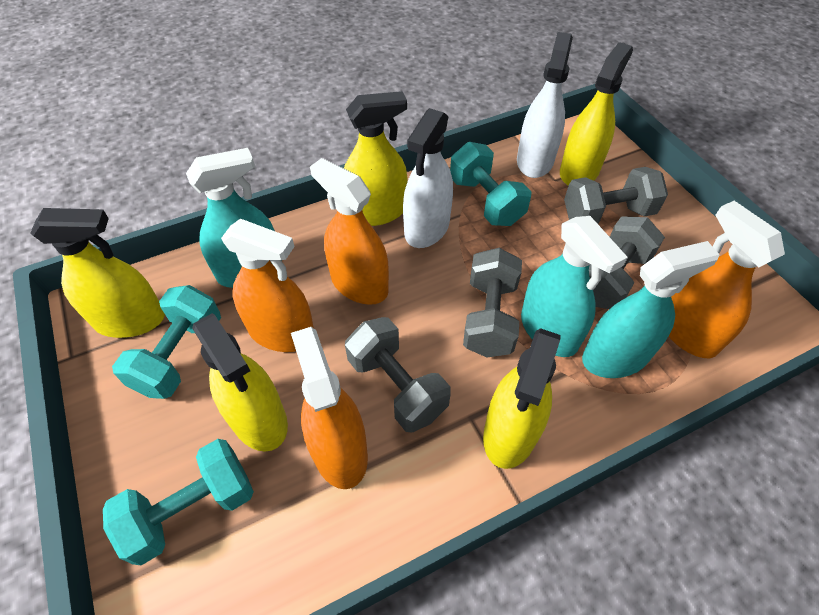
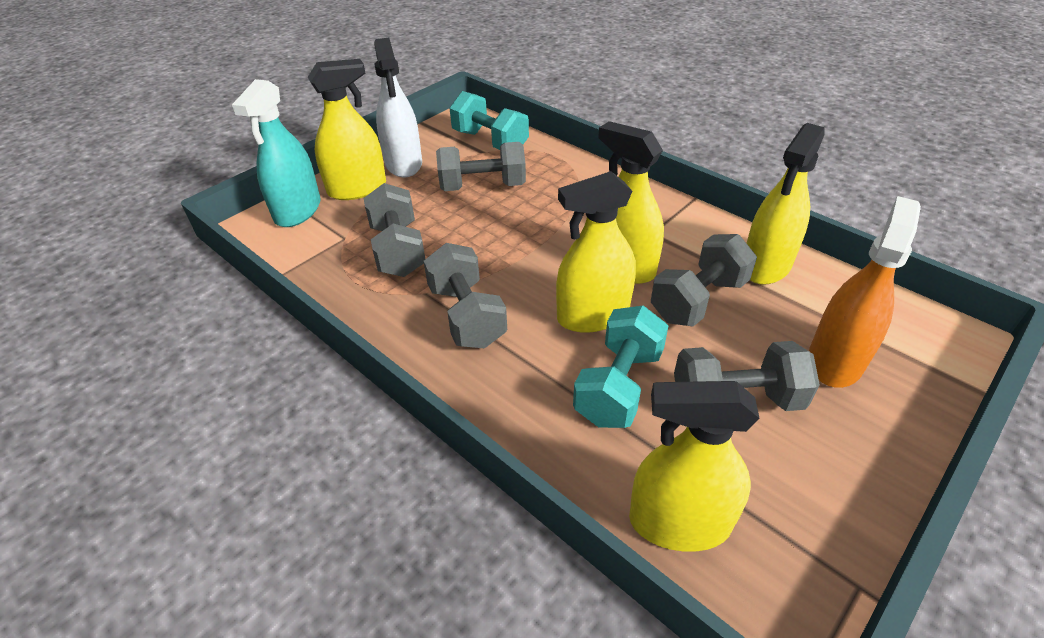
grey dumbbell: [345,317,451,433] [463,248,522,358] [564,167,668,224] [589,216,665,309] = 4 -> [364,183,425,277] [424,243,507,349] [436,142,526,191] [651,234,757,326] [674,341,820,411] = 5
orange spray bottle: [221,219,314,352] [291,327,368,489] [310,158,389,305] [669,201,785,358] = 4 -> [809,196,921,388] = 1
turquoise dumbbell: [103,439,254,566] [112,285,221,399] [450,142,531,226] = 3 -> [450,91,529,150] [573,306,668,428] = 2
turquoise spray bottle: [186,148,282,288] [521,216,628,357] [582,241,720,378] = 3 -> [232,79,321,227] = 1
white spray bottle: [403,108,453,248] [517,32,573,178] = 2 -> [374,38,422,178] = 1

